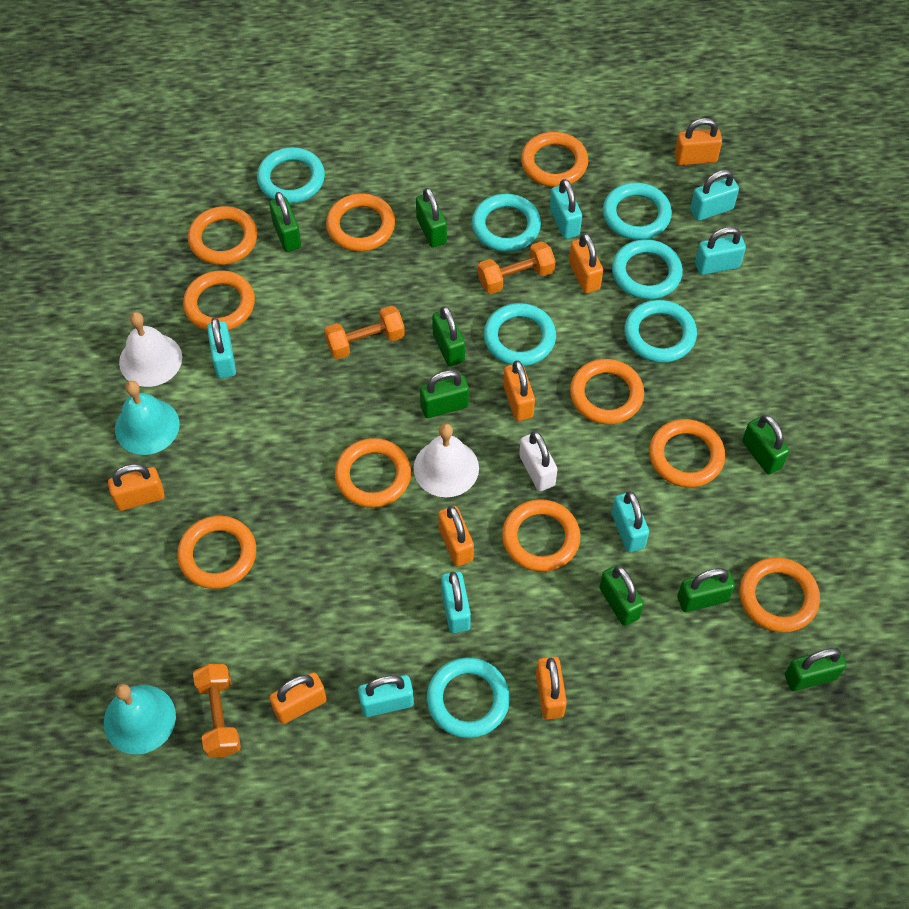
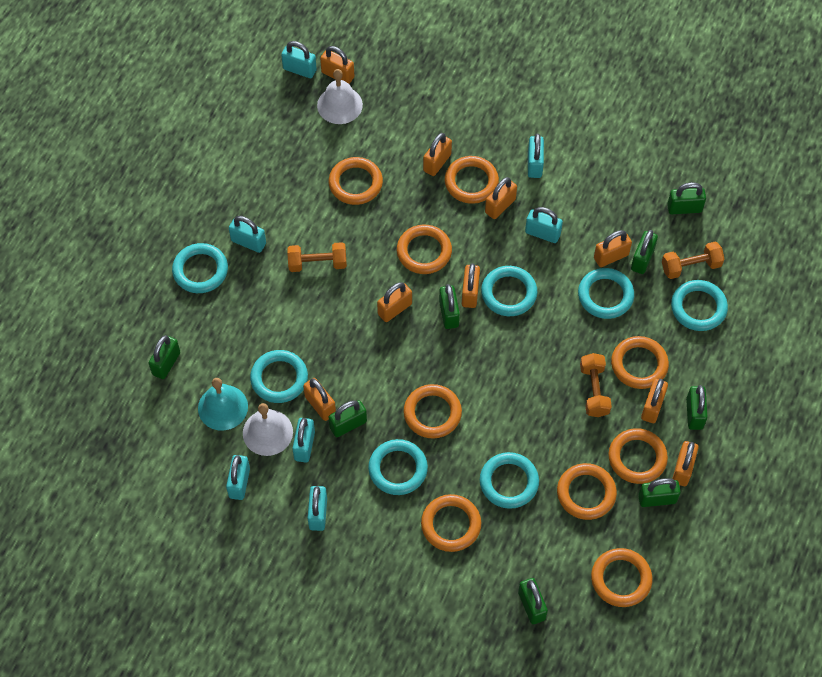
orange padlock: [108,464,165,511] [269,672,327,724] [438,506,474,566] [503,360,535,421] [536,657,567,719] [569,233,603,293] [674,118,722,165] = 7 -> [303,378,336,421] [320,46,354,84] [377,282,412,322] [423,133,452,176] [462,263,480,308] [485,177,517,219] [594,230,632,267] [641,379,668,423] [672,441,698,486] = 9
orange ring: [177,516,256,589] [183,270,255,331] [188,206,258,265] [326,193,395,251] [335,438,411,508] [502,499,581,572] [521,132,588,187] [570,359,644,424] [649,419,725,487] [740,557,820,633] = 10 -> [329,157,383,205] [397,225,452,274] [404,384,462,439] [421,494,481,552] [445,156,499,204] [557,463,617,520] [591,548,653,607] [608,428,668,484] [611,336,669,389] = 9
turquoise bell: [104,684,176,754] [115,381,180,455] = 2 -> [198,378,248,431] = 1
white padlock: [519,431,558,491] = 1 -> none = 0

